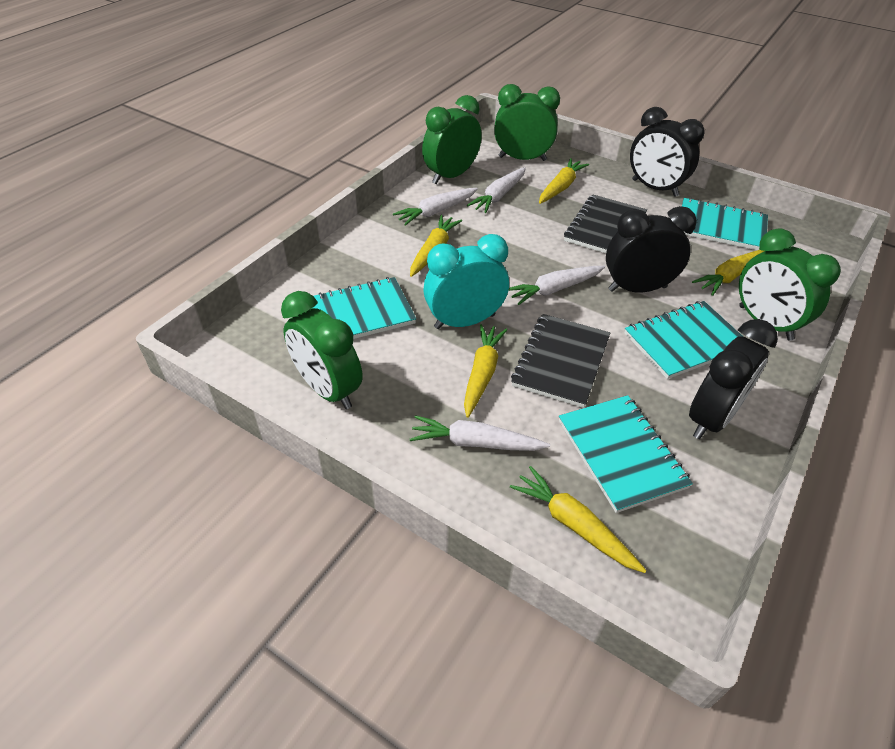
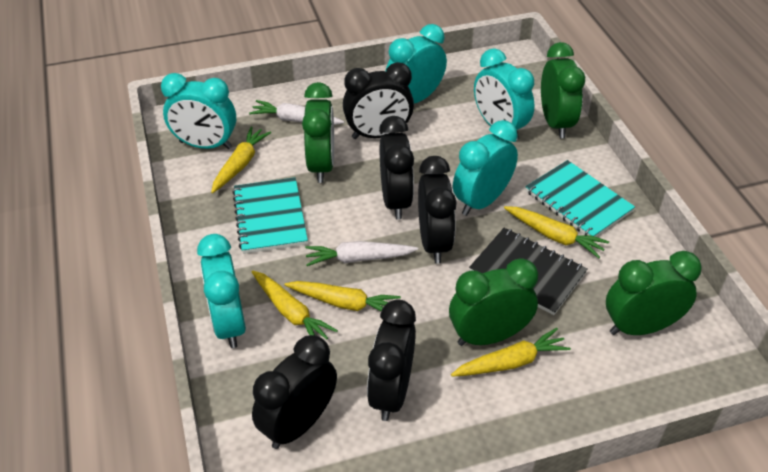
black clock: [606,206,697,293] [630,107,705,197] [689,319,778,439] = 3 -> [252,335,337,449] [343,62,414,139] [367,300,416,421] [379,116,414,220] [418,156,457,264] = 5
black notebook: [511,314,610,408] [564,194,647,253] = 2 -> [469,228,587,315] = 1
turquoise clock: [423,234,509,329] = 1 -> [161,73,236,149] [197,234,246,348] [386,24,447,103] [453,120,518,216] [474,48,535,140] = 5
turquoise notebook: [313,277,416,339] [559,395,693,513] [625,301,743,379] [682,198,768,250] = 4 -> [232,177,308,254] [525,160,635,237] = 2
white carrot: [393,188,478,226] [410,415,550,451] [467,167,526,213] [508,266,605,305] = 4 -> [249,100,344,125] [305,241,418,266] = 2

